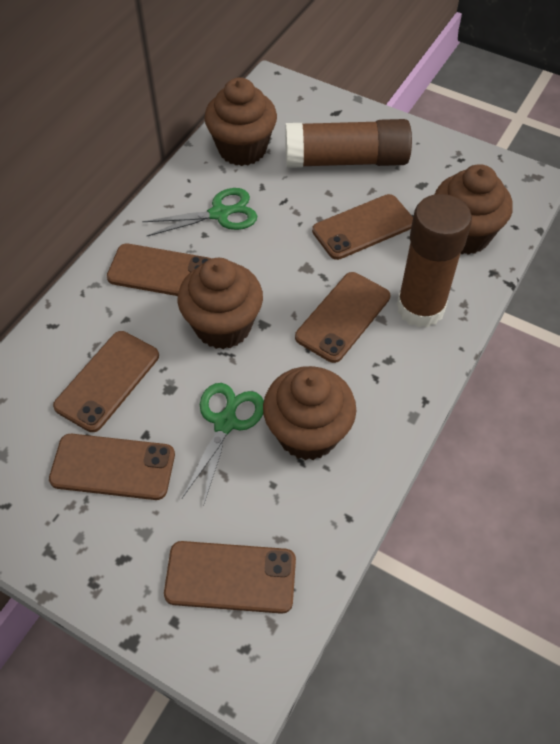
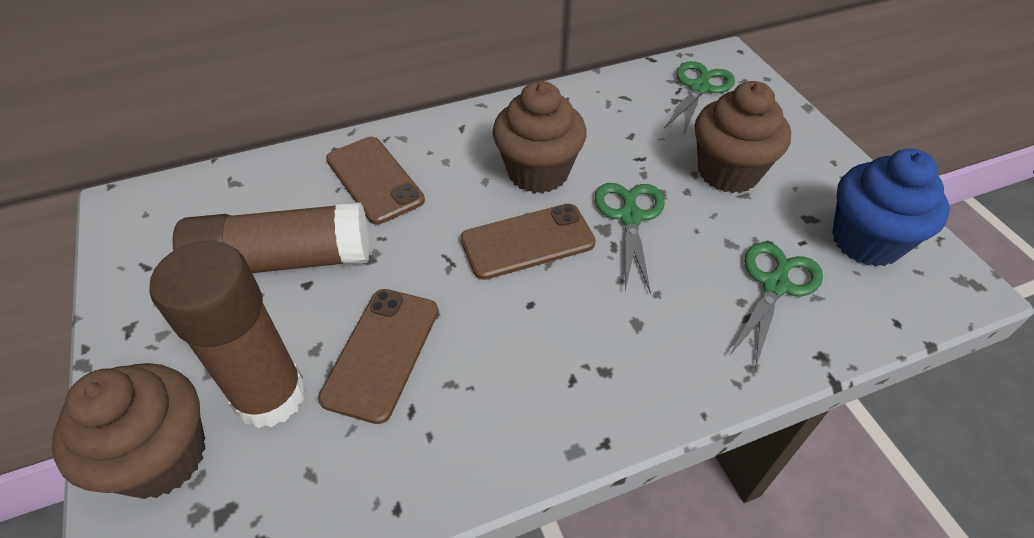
blue cupcake: none = 0 -> [832,149,950,266] = 1
brown cupcake: [178,258,263,349] [204,78,277,166] [263,366,357,460] [435,164,513,255] = 4 -> [52,363,206,499] [492,81,587,193] [695,81,791,193] = 3
brown phone: [49,434,175,500] [53,331,159,432] [107,244,212,296] [164,541,296,614] [295,272,390,363] [312,194,413,260] = 6 -> [318,289,438,424] [326,137,425,224] [461,204,596,280] = 3
green scissors: [142,188,257,236] [182,383,264,506] = 2 -> [595,183,665,294] [664,61,735,136] [729,242,823,369] = 3

